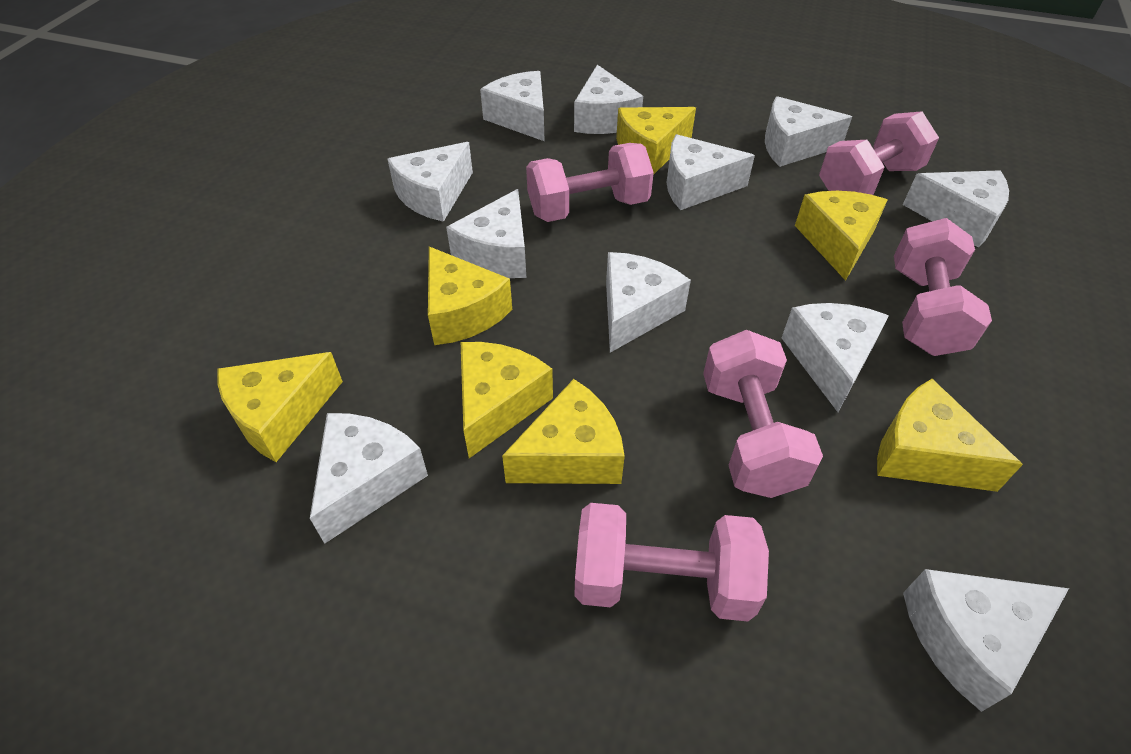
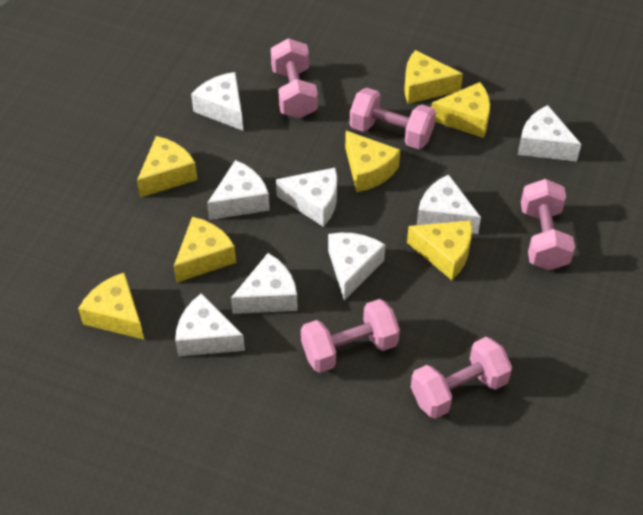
white cheese: [310,413,428,544] [388,142,473,222] [446,189,526,278] [480,71,544,141] [574,65,643,134] [606,252,691,353] [666,134,755,210] [765,96,852,167] [782,303,889,412] [903,170,1009,247] [903,569,1069,712] = 11 -> [175,293,245,356] [191,72,243,131] [207,160,270,220] [231,253,298,314] [276,168,337,227] [328,233,385,301] [417,174,481,234] [518,105,581,162] = 8

